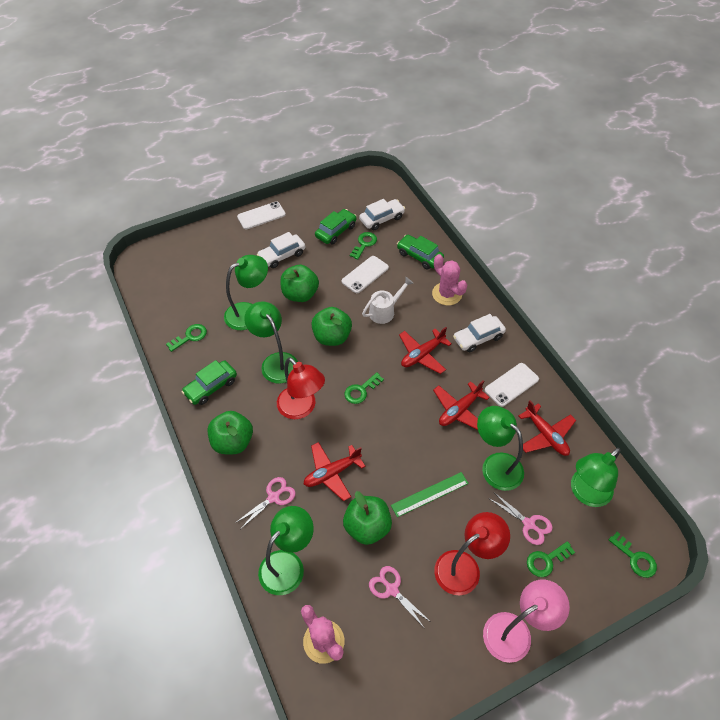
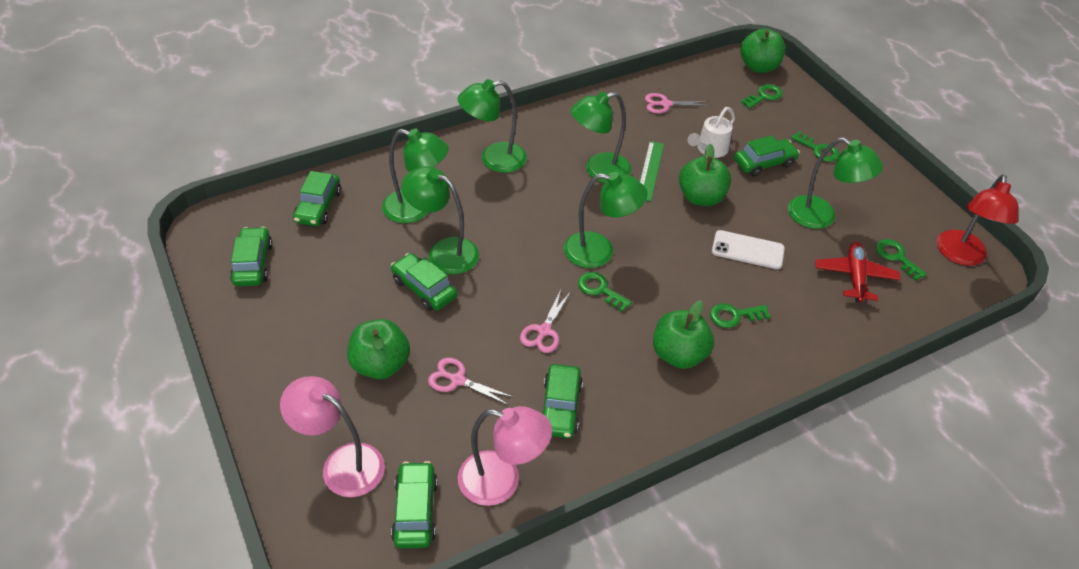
green car: [182,360,237,405] [315,209,357,245] [397,235,444,270] = 3 -> [230,227,273,286] [293,171,341,226] [391,253,457,311] [391,461,438,548] [542,364,583,438] [734,135,800,177] = 6
green lamp: [224,255,268,330] [244,301,298,384] [258,506,314,595] [477,406,524,491] [571,448,620,507] = 5 -> [382,129,449,223] [401,166,479,274] [458,79,527,173] [564,172,648,268] [571,91,631,183] [788,137,883,229] = 6
pink cactus: [301,605,344,664] [432,254,468,305] = 2 -> none = 0
pink lamp: [483,580,570,663] = 1 -> [280,376,385,497] [458,406,552,506] = 2
red lamp: [277,357,325,419] [434,512,510,595] = 2 -> [937,175,1019,266] = 1
red plane: [303,442,366,501] [399,327,452,374] [433,380,490,430] [518,400,576,456] = 4 -> [815,242,900,303] = 1
white car: [257,232,305,268] [359,199,405,230] [453,314,506,352] = 3 -> none = 0
white phone: [237,202,286,230] [341,256,389,293] [485,363,539,407] = 3 -> [712,230,785,269] = 1

